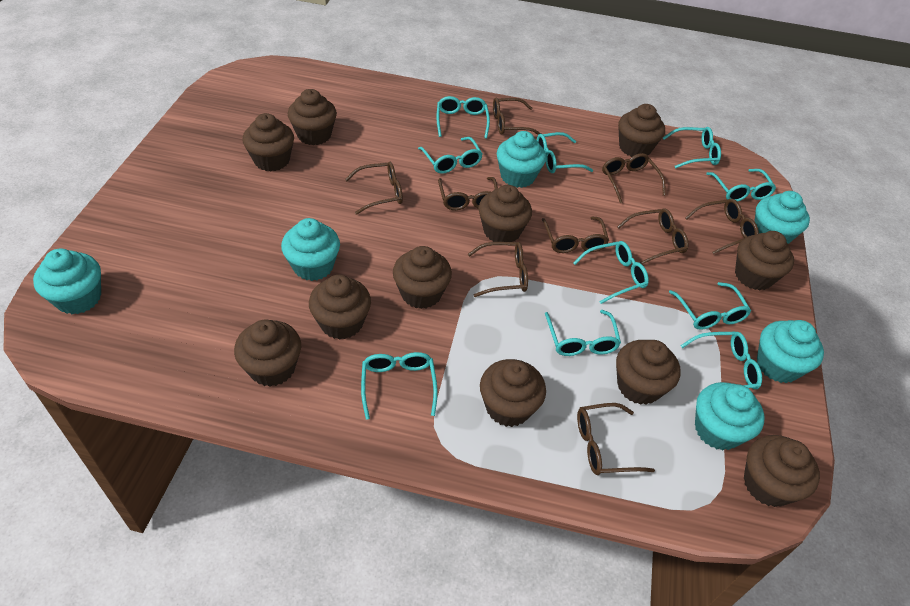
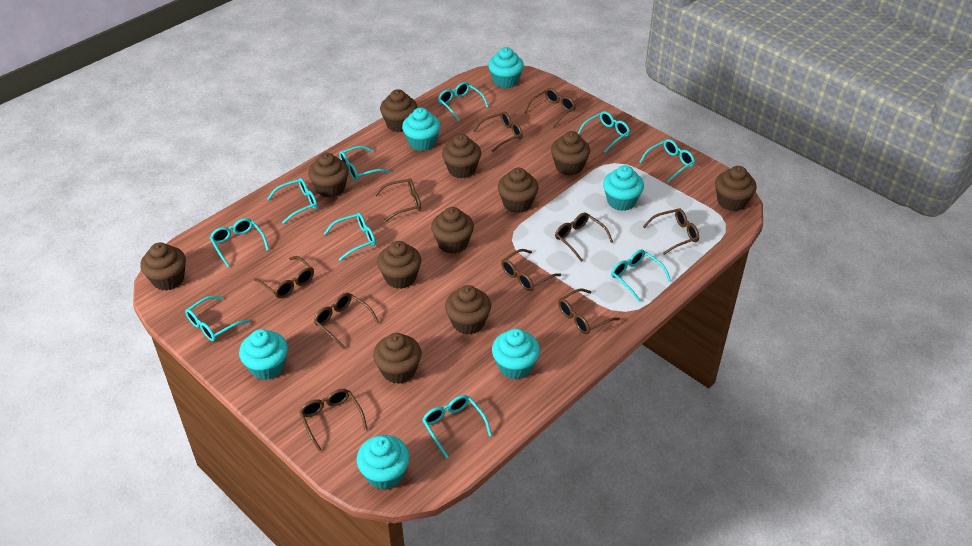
brown glasses: [345,162,403,215] [438,177,498,210] [468,242,528,297] [493,97,541,135] [542,216,609,253] [577,403,655,475] [602,153,666,203] [617,209,688,264] [685,199,759,254] = 9 -> [254,256,314,298] [299,389,368,451] [314,293,379,349] [375,178,421,222] [473,111,523,152] [501,249,561,291] [525,88,576,128] [555,213,613,262] [558,288,620,334] [643,208,699,255] = 10

